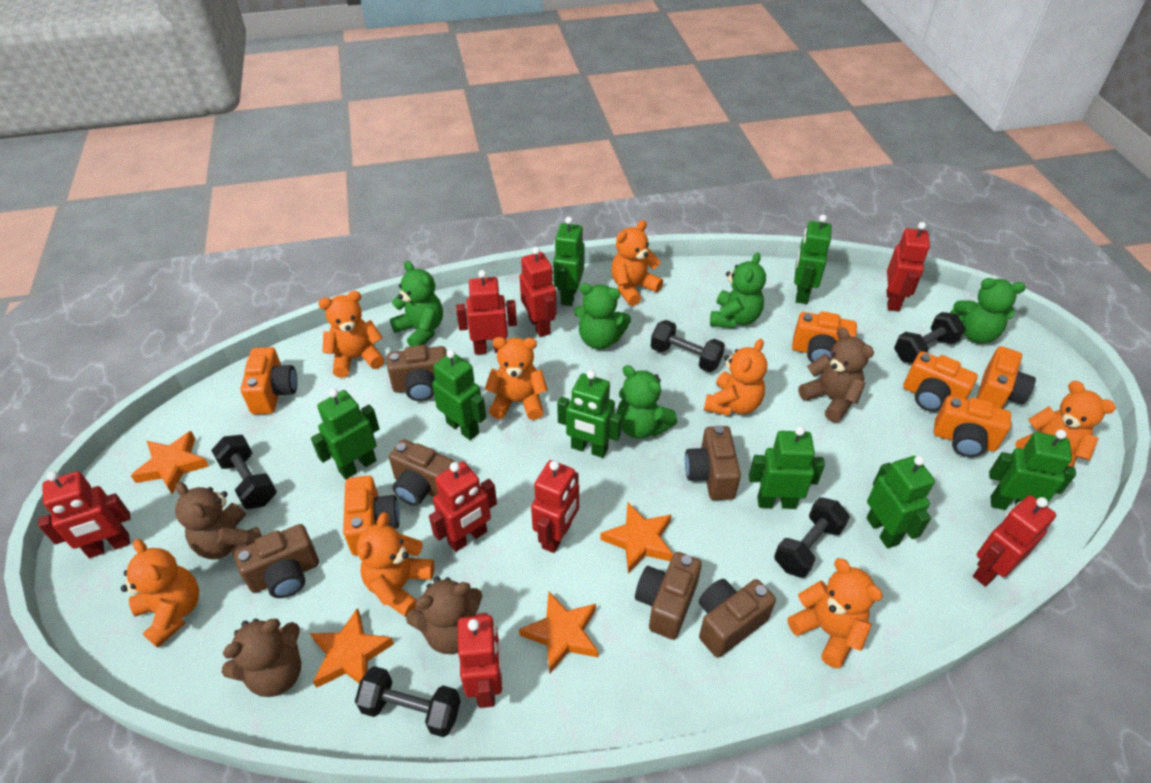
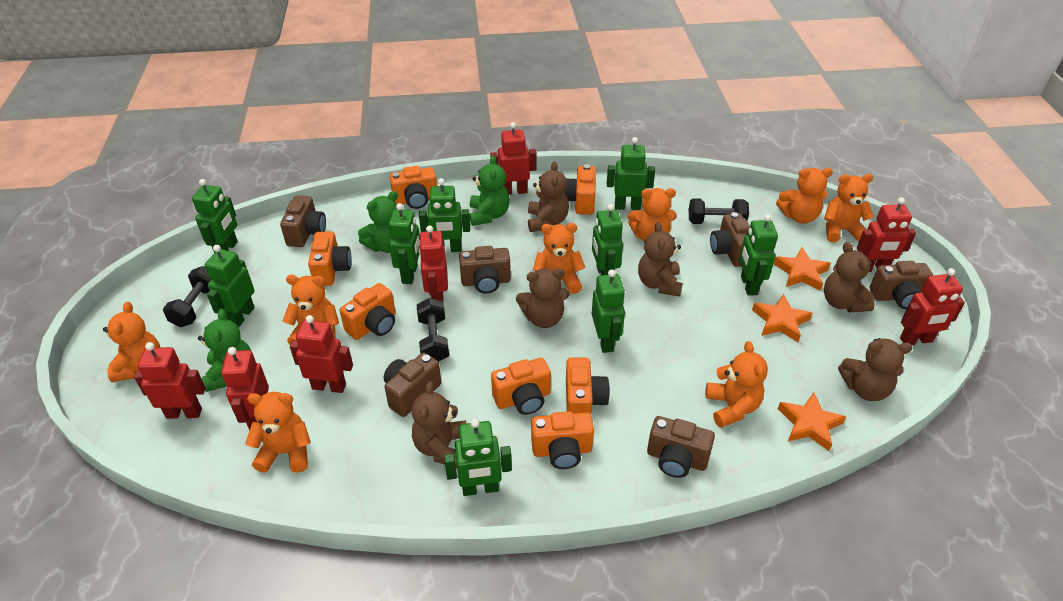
black dumbbell: [211,435,277,509] [355,666,461,737] [651,320,725,372] [774,497,850,578] [894,312,965,364] = 5 -> [163,266,212,327] [417,298,449,362] [689,198,749,224] = 3
brown teddy bear: [175,482,262,559] [222,618,301,697] [406,576,482,654] [798,328,874,422] = 4 -> [412,381,467,468] [516,268,570,328] [528,162,569,232] [638,222,683,297] [824,242,875,312] [838,338,913,401] = 6
green robot: [311,389,380,479] [432,350,486,440] [553,217,585,306] [557,370,622,458] [749,426,825,509] [794,215,832,304] [866,456,935,548] [989,429,1076,510] = 8 -> [192,179,238,253] [205,245,255,327] [389,203,420,284] [419,178,470,252] [444,419,512,496] [592,204,623,275] [592,269,625,353] [607,137,655,210] [739,214,778,296] = 9
green teddy bear: [390,261,443,346] [574,283,631,350] [617,365,677,438] [710,252,766,328] [950,278,1026,344] = 5 -> [198,309,251,392] [358,191,398,253] [469,155,510,226] = 3
orange camera: [240,347,297,414] [343,476,400,556] [792,311,857,363] [903,351,978,412] [934,396,1011,457] [976,346,1036,409] = 6 -> [308,231,352,286] [340,283,396,340] [390,166,437,209] [491,358,551,415] [531,411,594,469] [564,164,596,215] [566,358,610,415] = 7
orange star: [130,431,209,495] [310,608,394,688] [519,592,598,673] [600,502,674,574] = 4 -> [752,294,813,342] [774,248,831,291] [778,392,846,451] = 3
red robot: [38,471,131,558] [429,461,497,552] [456,270,517,355] [458,613,502,708] [519,247,556,337] [531,460,579,553] [886,222,930,312] [973,495,1056,586] = 8 -> [134,342,206,418] [221,347,269,430] [290,315,353,393] [419,225,448,302] [490,122,537,195] [857,197,916,272] [900,268,965,345] = 7

